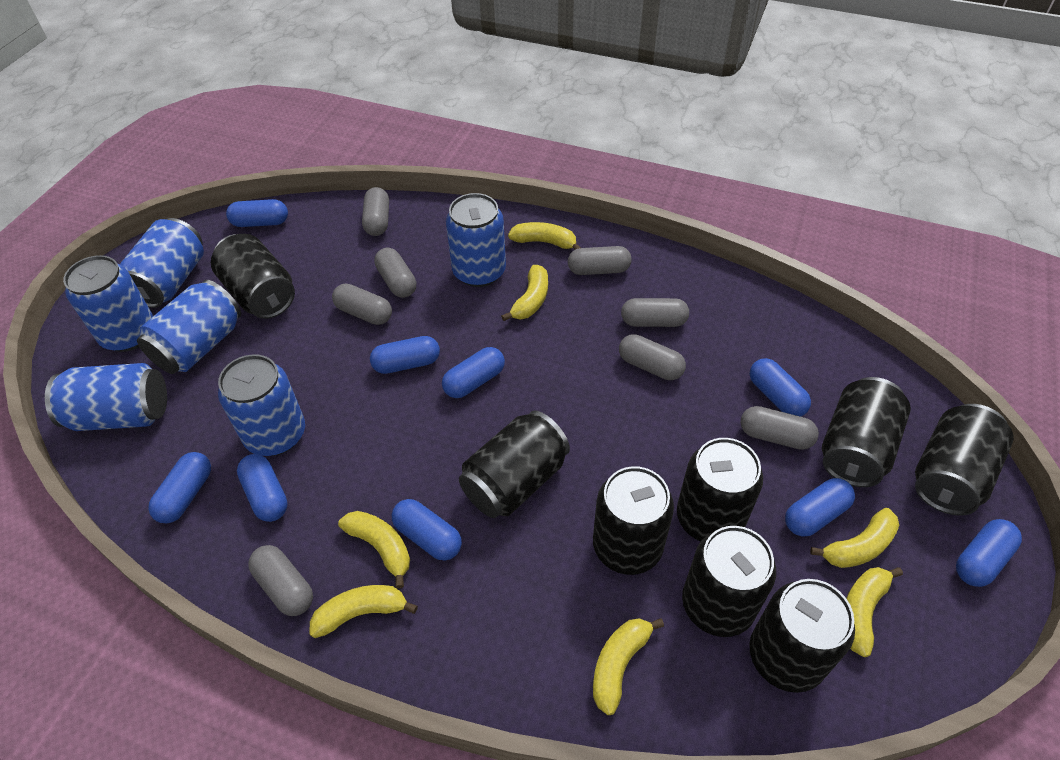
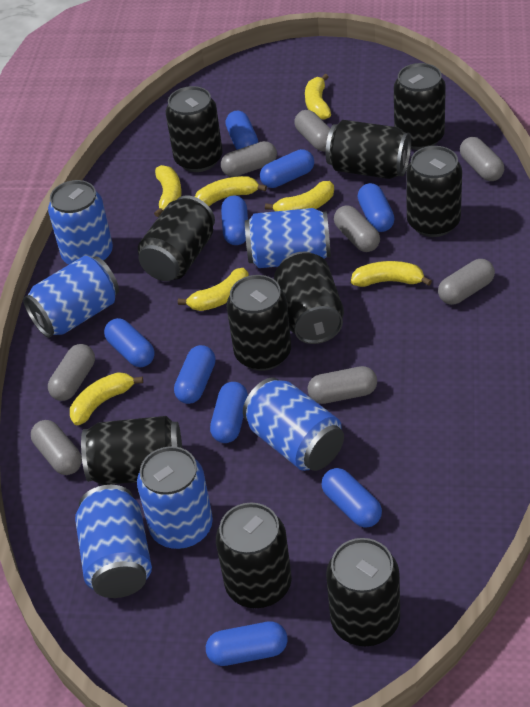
black can: [211,234,295,319] [459,410,570,518] [593,466,674,575] [677,438,763,541] [682,526,776,637] [749,579,855,693] [822,377,911,487] [915,404,1014,516] = 8 -> [81,416,182,485] [138,195,215,281] [166,86,223,172] [216,503,292,608] [227,275,291,371] [274,252,344,344] [326,120,411,179] [326,538,400,646] [394,63,446,150] [406,146,462,237] = 10

